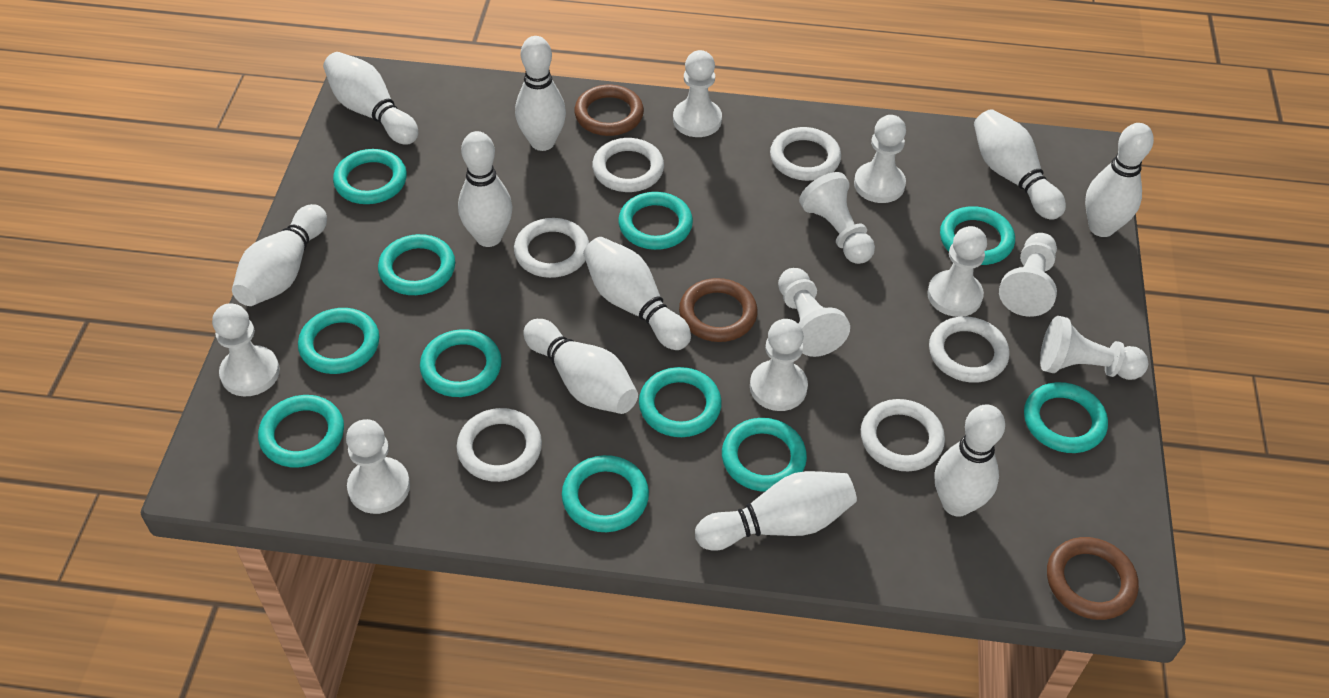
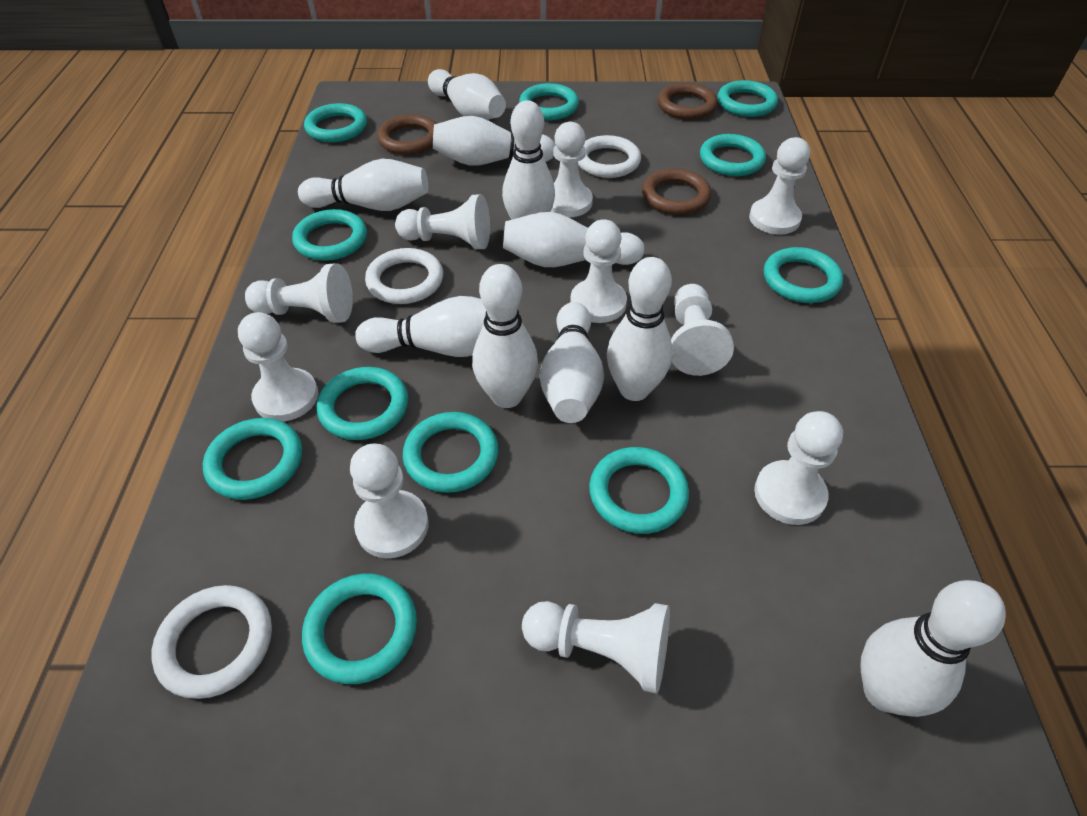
white ring: [456,408,542,482] [514,218,589,278] [592,138,664,192] [770,127,841,181] [861,399,945,471] [929,316,1009,383] = 6 -> [151,585,272,699] [365,248,443,304] [578,135,641,178] = 3

